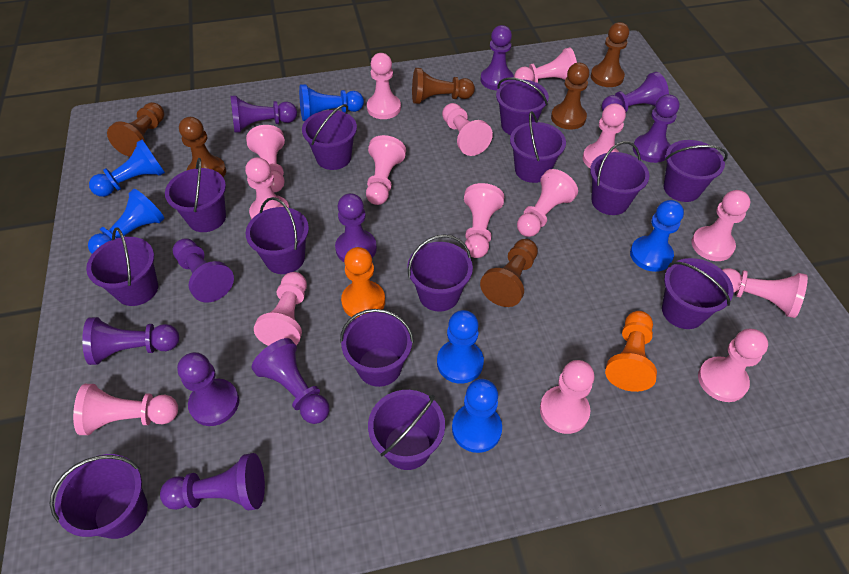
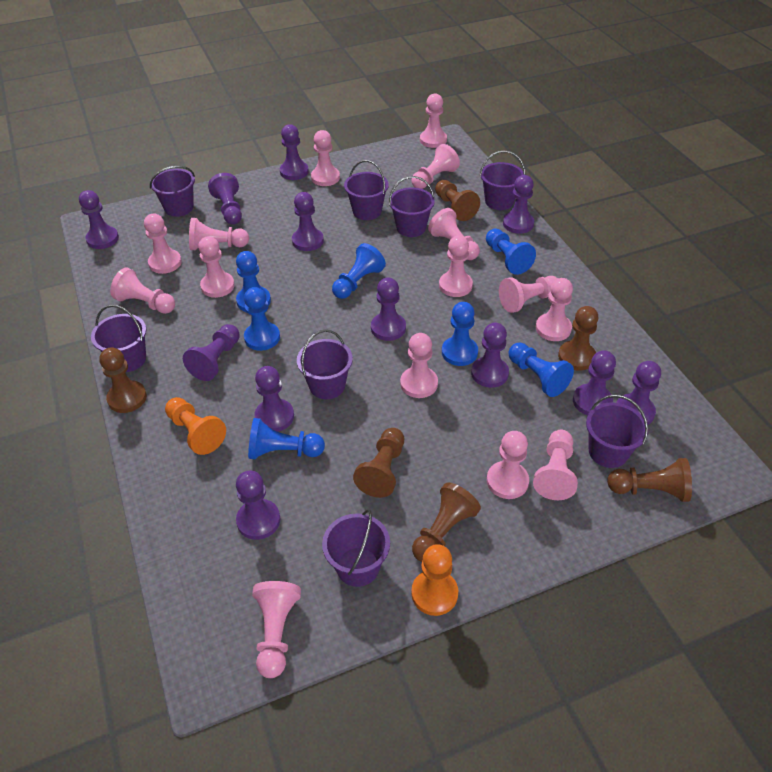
blue pawn: [88,189,165,254] [89,139,165,197] [299,84,364,121] [437,310,484,384] [452,379,502,453] [630,200,684,272] = 6 -> [236,251,271,312] [244,287,280,351] [248,418,325,459] [332,243,386,299] [442,302,478,366] [486,228,536,275] [508,343,574,397] = 7
purple bucket: [50,454,148,539] [86,228,158,306] [165,158,226,232] [246,197,309,274] [302,104,357,170] [340,309,414,387] [368,390,445,470] [407,234,473,312] [496,77,549,135] [510,111,566,183] [590,141,650,215] [662,258,733,329] [664,140,728,202] = 13 -> [91,305,146,372] [150,166,195,217] [297,330,353,399] [322,509,390,587] [344,160,389,220] [389,176,435,237] [480,150,525,210] [586,395,648,468] = 8
purple pawn: [82,317,179,365] [160,453,265,510] [172,238,234,302] [177,352,239,426] [230,96,297,133] [251,338,329,424] [335,193,377,262] [481,25,514,90] [602,72,669,112] [633,94,680,163] = 10 -> [79,190,119,249] [183,324,240,381] [208,173,242,225] [236,471,280,540] [254,366,294,432] [280,124,309,180] [292,192,324,251] [371,278,406,341] [471,323,509,388] [503,175,534,234] [573,350,616,415] [616,361,661,425] = 12

